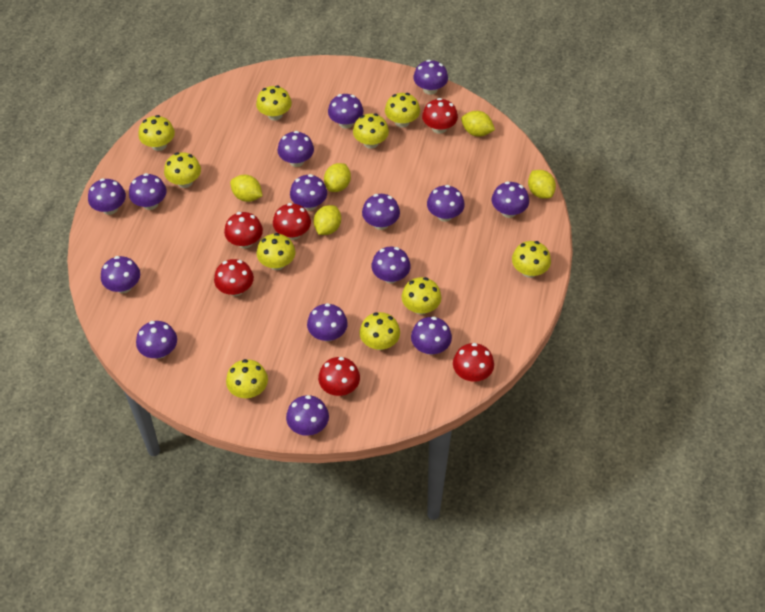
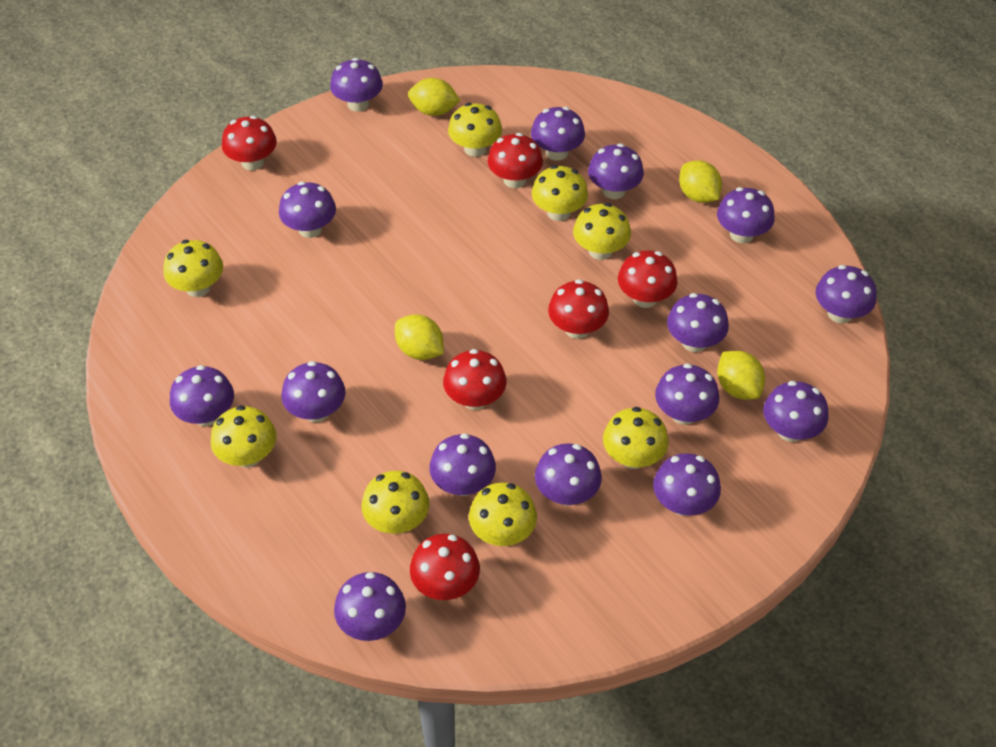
yellow lemon: [230,175,263,202] [314,205,341,235] [324,163,351,192] [461,111,495,137] [528,170,556,199] = 5 -> [395,315,444,360] [408,78,461,116] [679,160,722,203] [717,351,765,400] = 4
yellow mushroom: [138,115,175,151] [164,152,201,188] [226,359,268,398] [256,85,292,121] [257,233,295,270] [353,113,389,149] [360,312,400,350] [385,93,420,128] [401,277,441,315] [512,241,551,278] = 10 -> [163,240,223,297] [211,405,277,468] [361,471,430,534] [448,103,502,157] [469,483,537,546] [532,165,588,221] [573,203,631,260] [603,407,669,469] = 8

